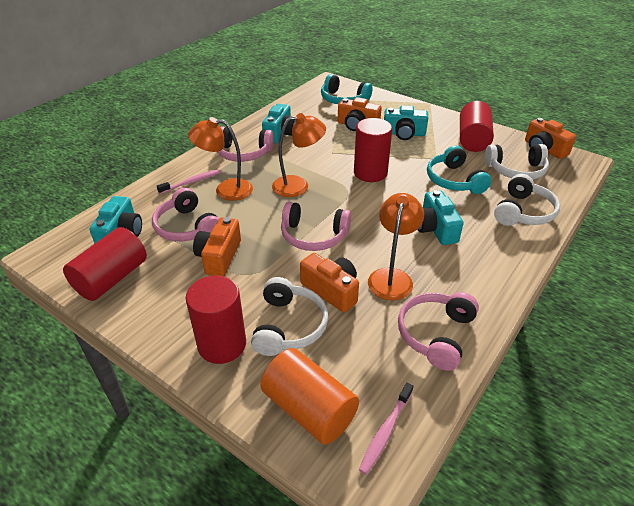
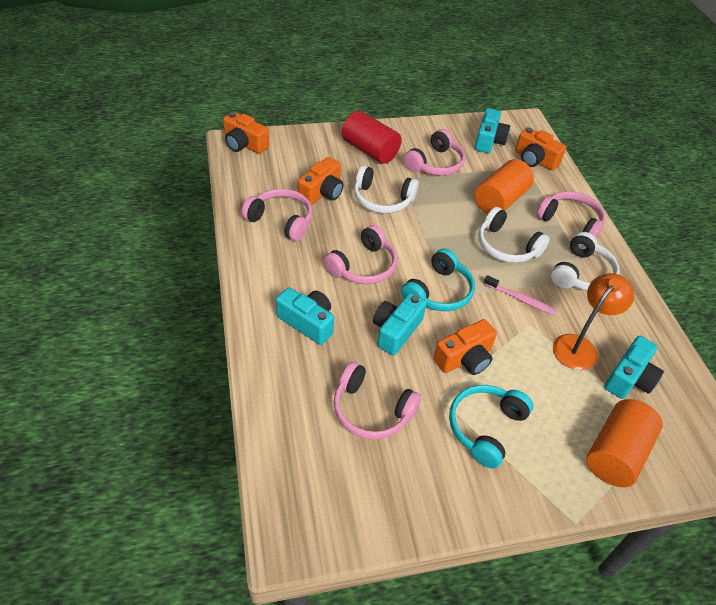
orange cylinder: [260,348,359,445] = 1 -> [475,159,534,214] [586,399,663,487] = 2
orange lamp: [188,117,253,201] [272,113,326,197] [368,193,424,300] = 3 -> [553,273,634,370] = 1
pink headphones: [152,188,219,241] [218,126,274,162] [281,202,351,251] [398,292,479,371] = 4 -> [242,189,312,241] [323,225,397,284] [334,362,421,439] [403,129,465,176] [537,191,605,239] = 5
pink toothbrush: [157,169,221,194] [359,383,413,475] = 2 -> [484,275,557,315] = 1
red cylinder: [63,227,147,301] [186,275,246,364] [354,118,392,182] [460,101,494,152] = 4 -> [342,111,402,164] = 1

